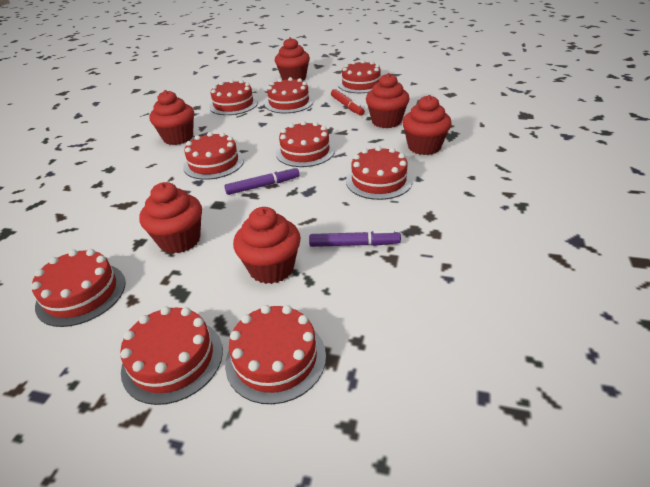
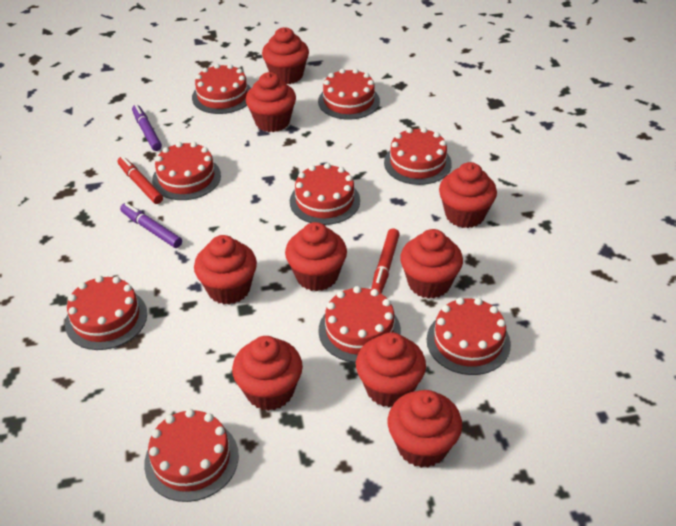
red cupcake: [139,182,202,254] [149,90,194,145] [233,207,301,284] [275,37,310,81] [366,73,410,128] [402,95,452,155] = 6 -> [194,235,257,305] [232,336,303,411] [246,72,296,132] [262,27,309,84] [285,222,347,291] [356,332,426,407] [388,390,462,468] [400,229,463,299] [439,162,497,228] = 9
red marker: [331,89,365,116] = 1 -> [117,156,163,204] [371,229,400,293] = 2

